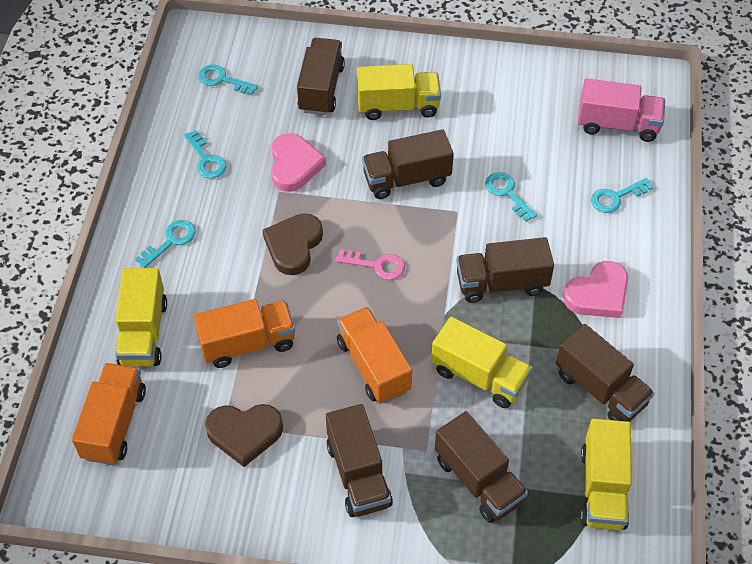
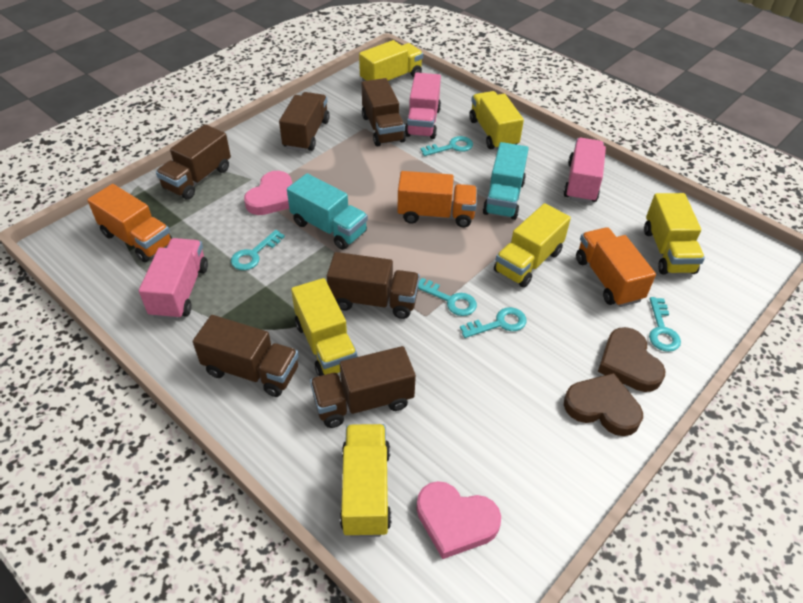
pink key: [335,249,405,280] = 1 -> none = 0
pink truck: [578,79,665,142] = 1 -> [139,238,208,320] [405,72,441,139] [563,138,606,203] = 3
turquoise truck: none = 0 -> [287,173,368,250] [483,142,529,220] = 2
yellow truck: [115,268,167,366] [357,64,441,120] [431,317,533,408] [580,419,632,530] = 4 -> [291,278,358,376] [340,424,391,537] [359,40,423,82] [469,91,524,149] [494,203,571,288] [644,193,705,275] = 6

